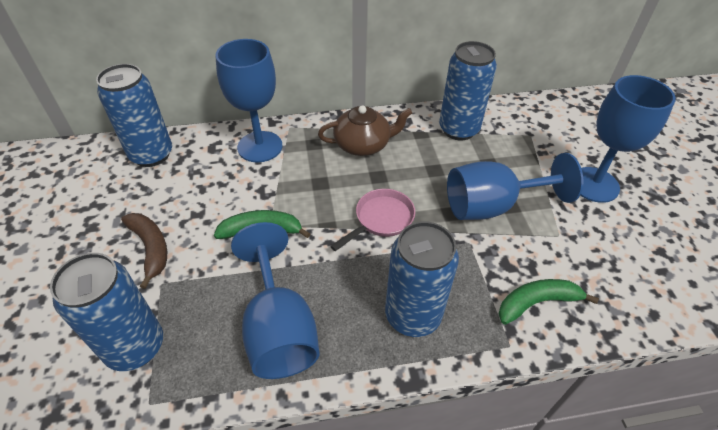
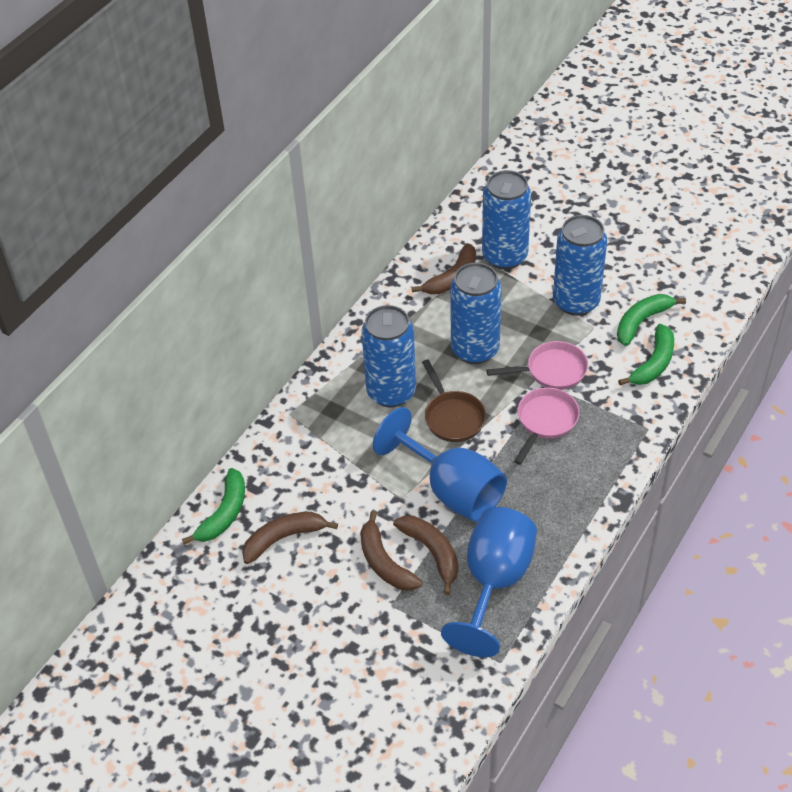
blue goblet: [215,39,283,162] [231,222,320,379] [447,153,583,220] [580,75,676,203] = 4 -> [373,407,507,522] [441,507,537,657] = 2
brown banana: [121,213,167,289] = 1 -> [242,512,338,564] [360,510,423,591] [393,516,458,595] [411,243,476,294] = 4
brown pan: none = 0 -> [422,359,486,442] = 1
brown teapot: [318,105,412,156] = 1 -> none = 0
green banana: [214,210,310,239] [499,279,599,325] = 2 -> [182,468,245,545] [617,294,686,346] [618,324,674,385] = 3
pink pan: [330,189,415,251] = 1 -> [487,341,588,390] [514,387,580,465] = 2

